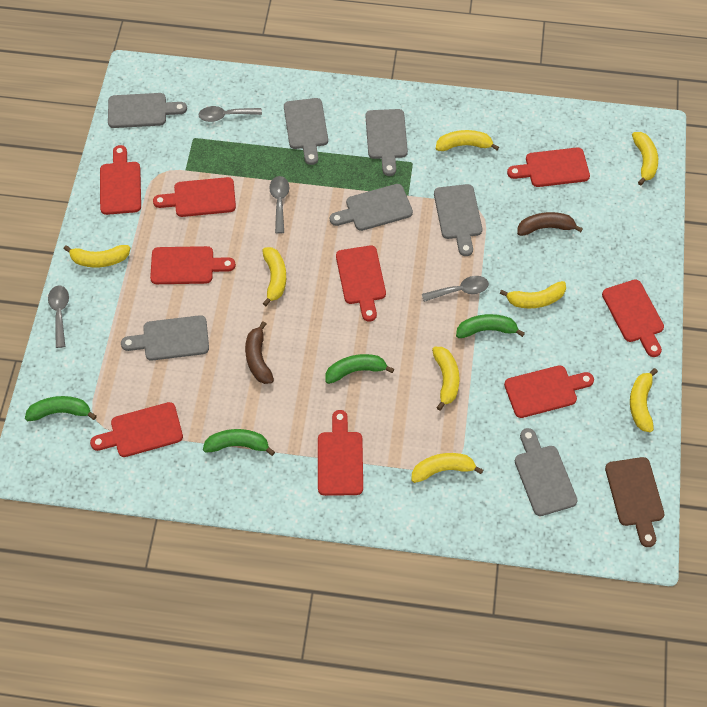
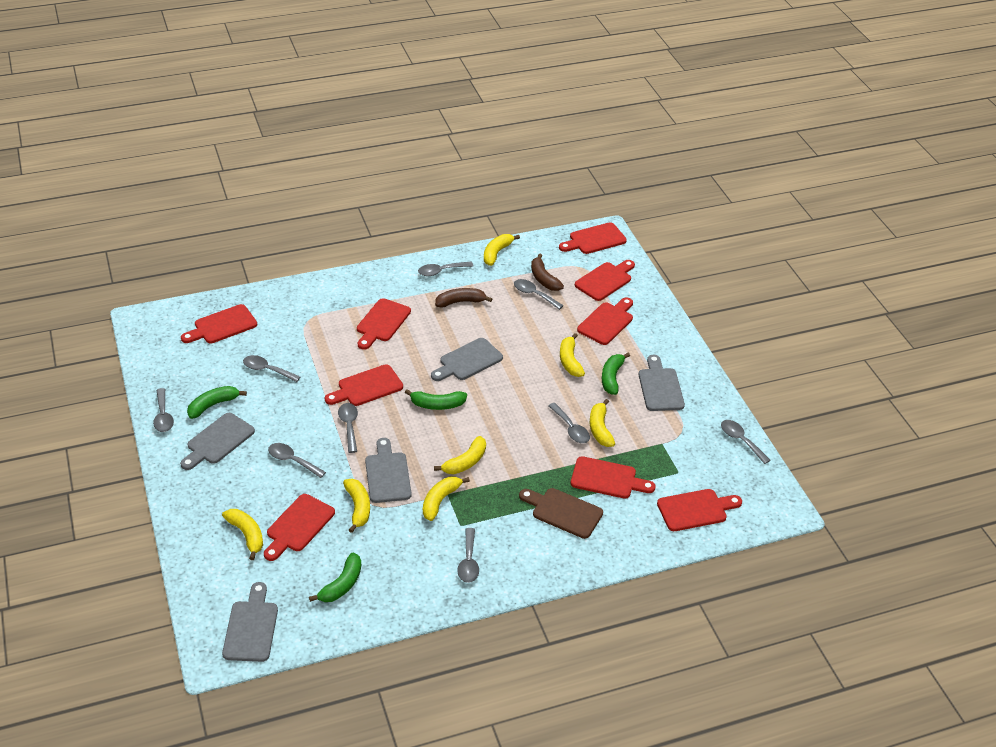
grey cutting board: [108,93,187,128] [121,315,209,361] [284,98,328,165] [330,184,413,231] [365,109,408,176] [434,184,482,256] [515,428,578,516] = 7 -> [180,413,255,470] [222,582,278,662] [365,438,412,503] [431,338,503,381] [639,355,685,411] = 5
grey spoon: [48,285,69,348] [199,106,262,122] [269,176,290,234] [422,276,489,302] = 4 -> [153,388,174,432] [243,355,300,382] [268,443,326,478] [338,403,358,453] [418,262,473,276] [457,528,479,583] [514,279,564,310] [548,403,590,443] [721,420,771,464] = 9
yellow banana: [64,245,130,267] [262,247,286,306] [412,453,483,483] [432,347,460,411] [436,130,499,151] [499,281,566,308] [630,368,658,432] [632,132,658,186] = 8 -> [222,509,263,560] [343,479,370,533] [423,476,470,521] [434,436,486,474] [484,234,520,266] [560,333,585,377] [590,399,615,447] = 7

